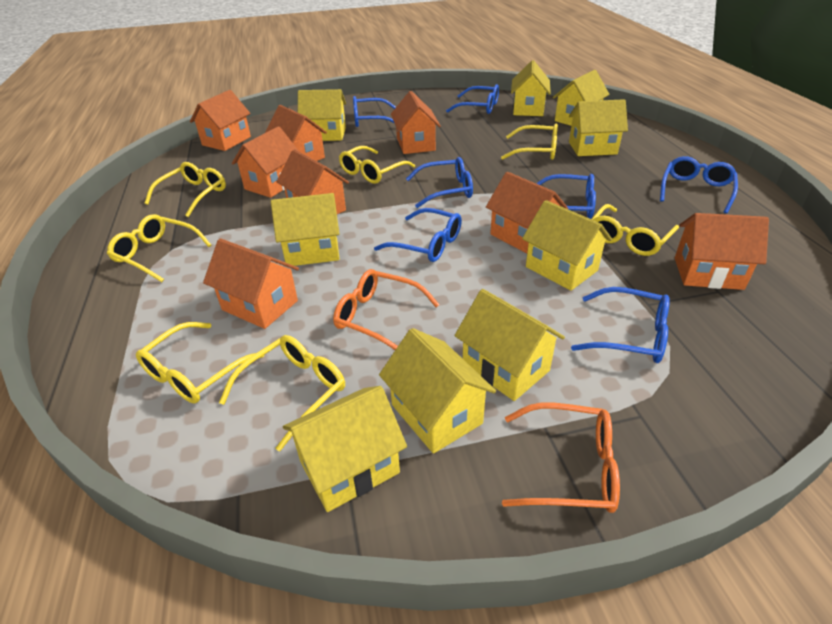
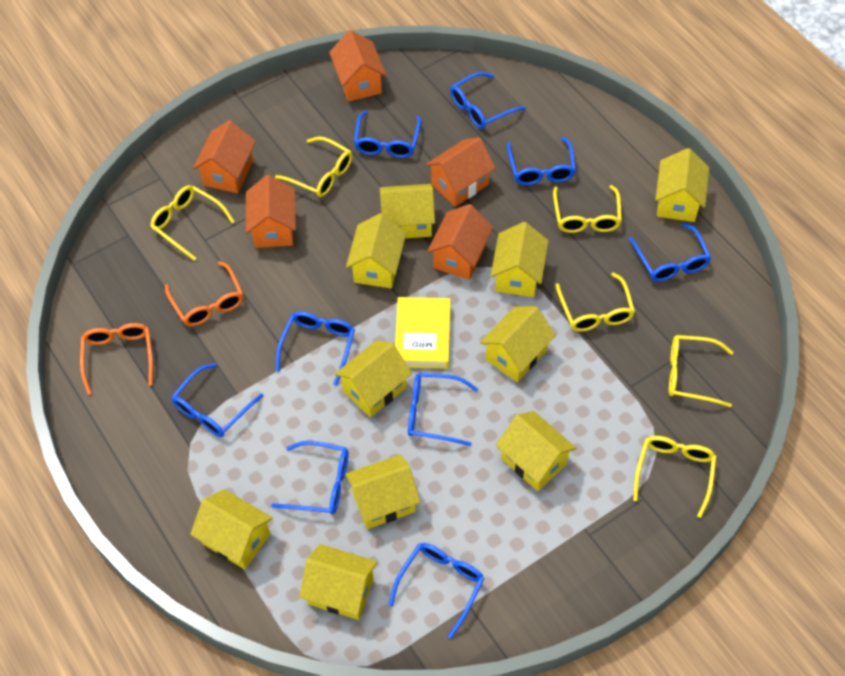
blue glasses: [353,96,396,127] [374,208,462,262] [406,157,473,208] [446,84,499,114] [536,174,596,219] [571,287,670,363] [660,156,738,213] = 7 -> [171,363,263,437] [271,441,348,514] [276,311,355,386] [354,111,421,158] [389,543,485,639] [408,373,478,446] [450,72,526,129] [507,137,576,185] [629,223,711,282] = 9
orange house: [190,90,251,151] [203,238,299,329] [232,126,299,198] [265,105,327,161] [276,149,349,214] [391,91,441,154] [486,172,568,253] [675,213,769,290] = 8 -> [193,120,256,193] [246,175,296,248] [329,30,386,102] [426,137,495,207] [427,204,493,280] = 5
yellow book: none = 0 -> [395,297,451,369] = 1
yellow glasses: [107,214,211,282] [136,322,265,403] [145,162,226,217] [219,335,345,452] [339,146,415,184] [501,124,558,160] [592,204,679,256] = 7 -> [150,185,235,261] [275,137,352,197] [553,185,622,233] [556,272,635,332] [633,436,717,518] [669,335,733,408] = 6
yellow house: [271,193,340,266] [283,386,407,512] [298,89,346,141] [379,328,496,454] [454,289,565,401] [511,60,551,116] [522,200,612,291] [553,70,609,126] [569,99,628,156] = 9 -> [190,489,273,570] [299,544,377,620] [335,341,412,417] [345,455,420,529] [346,213,406,288] [380,184,435,238] [480,306,556,382] [490,222,548,297] [496,411,576,491] [655,148,709,222] = 10

